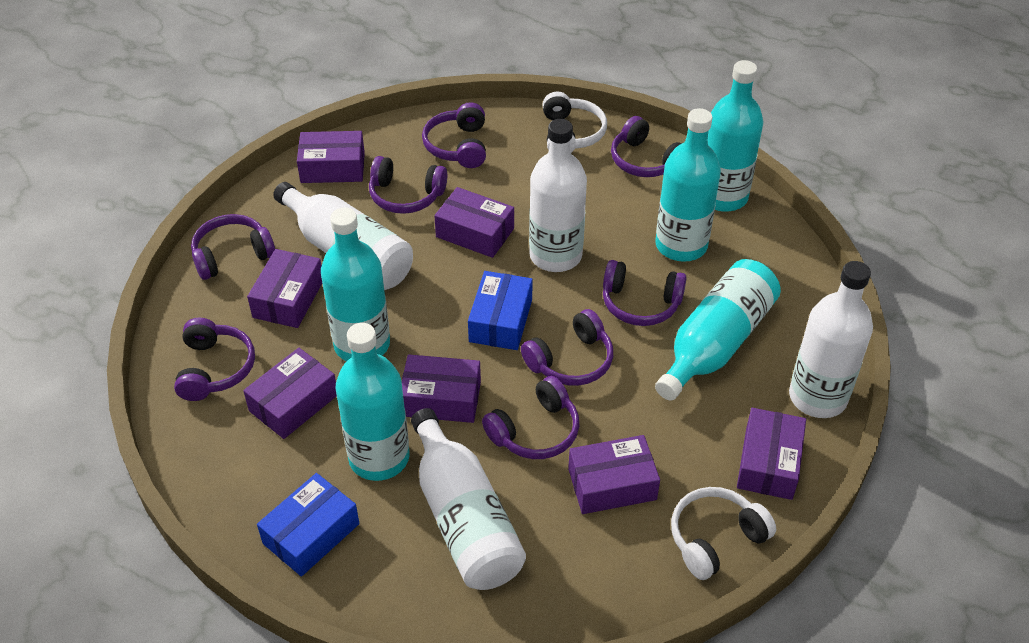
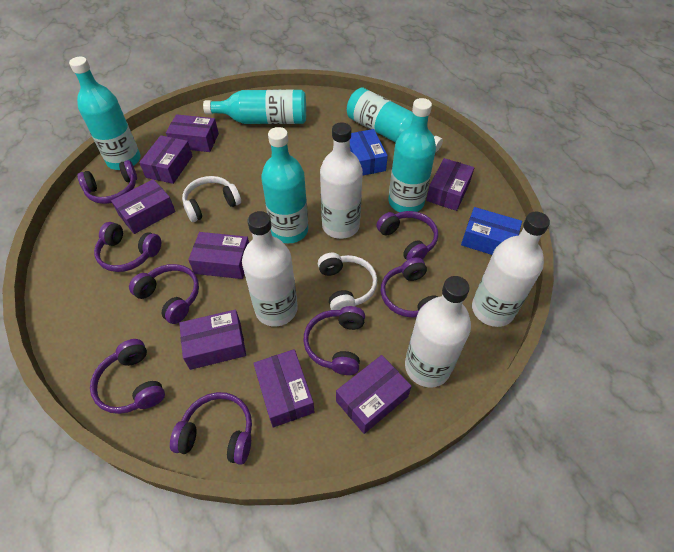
purple box: [243,348,337,439] [247,249,322,328] [297,131,365,183] [402,354,481,423] [434,187,514,258] [568,435,660,514] [737,408,806,500] = 7 -> [111,179,176,234] [139,135,192,184] [166,114,219,152] [179,310,246,370] [188,232,249,279] [253,349,314,428] [336,355,412,434] [426,158,474,211] = 8

